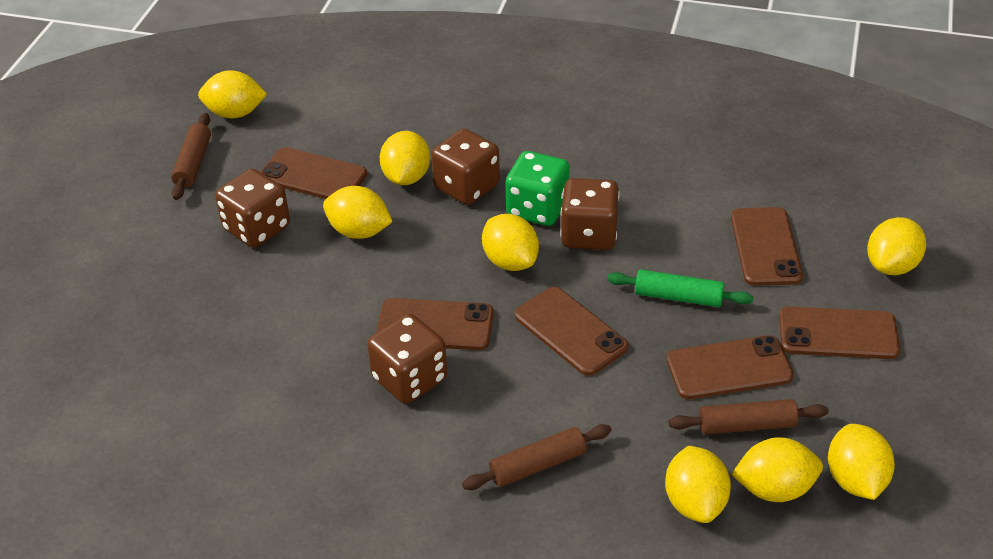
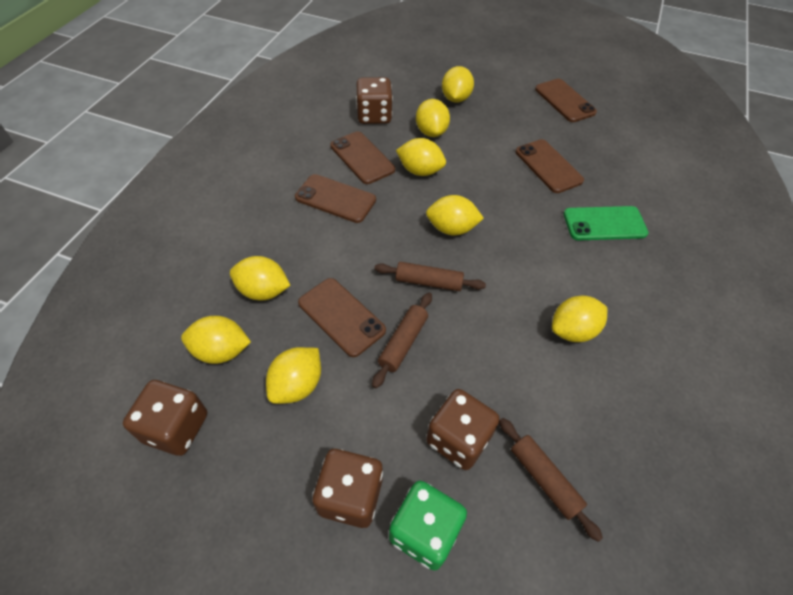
brown phone: [261,147,367,199] [376,298,494,350] [515,287,629,376] [666,335,794,399] [731,207,803,286] [779,306,900,359] = 6 -> [295,174,376,223] [298,278,386,357] [330,131,395,184] [516,139,584,193] [535,79,597,122] = 5
green phone: none = 0 -> [564,206,648,240] = 1
green rolling pin: [607,269,753,307] = 1 -> none = 0

